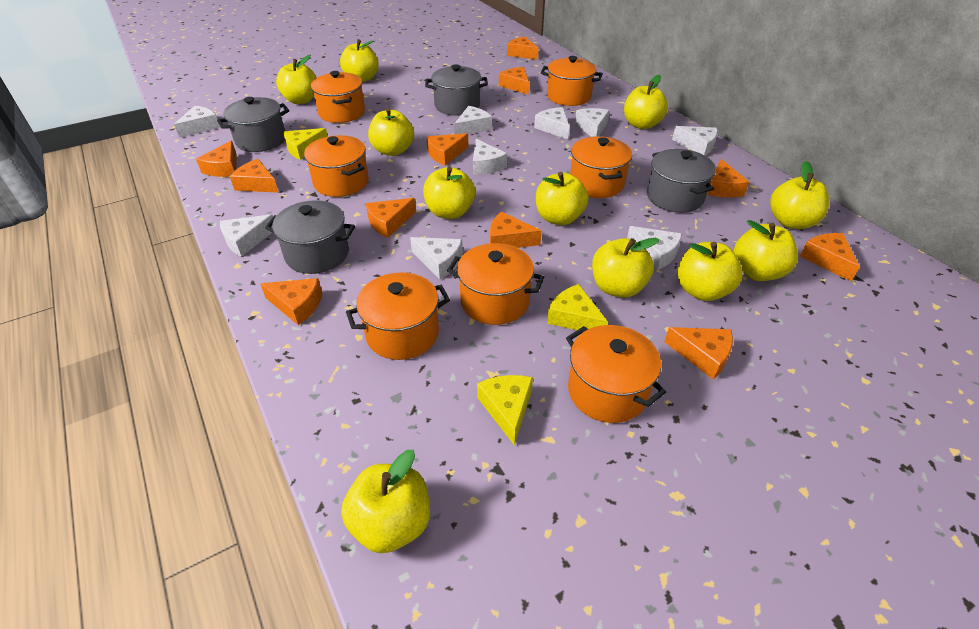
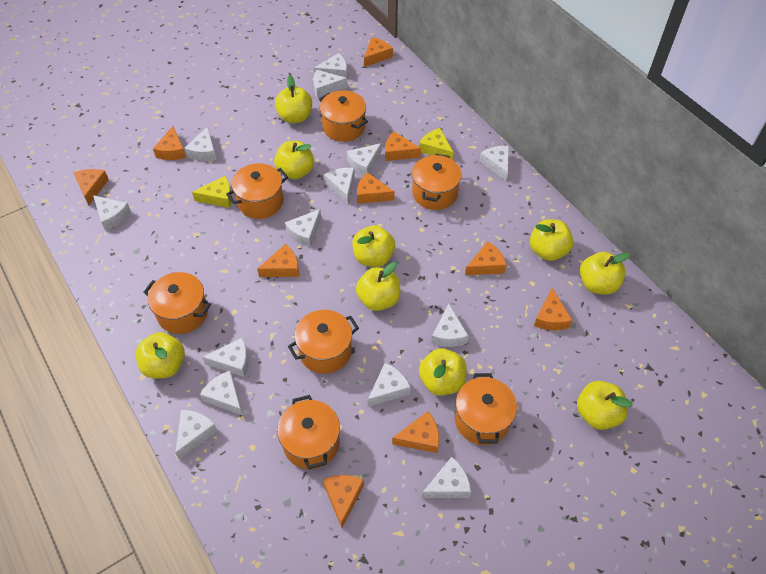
grey pot: [217,97,289,152] [265,200,355,274] [425,64,488,116] [647,149,716,213] = 4 -> none = 0
orange cheese: [196,141,237,177] [230,159,279,193] [260,278,322,325] [366,198,416,238] [427,133,469,165] [490,212,542,248] [499,67,529,95] [507,36,539,60] [664,327,733,380] [707,159,749,198] [800,233,860,281] = 11 -> [73,169,109,205] [153,126,186,160] [257,244,299,277] [323,475,364,528] [357,172,395,204] [364,37,393,67] [385,131,421,161] [392,411,439,453] [465,242,506,275] [534,288,572,330] = 10
white cheese: [174,106,220,138] [220,214,273,257] [410,237,463,279] [454,106,492,134] [473,139,507,175] [534,107,569,139] [575,108,609,137] [627,226,682,270] [672,126,718,156] = 9 -> [93,195,131,231] [175,410,218,459] [184,126,216,161] [200,371,243,415] [202,338,249,377] [285,209,321,247] [313,70,347,98] [314,53,347,78] [324,168,355,204] [347,143,381,175] [368,363,411,407] [422,457,471,498] [431,303,469,347] [479,146,509,181] = 14
yellow apple: [276,55,317,104] [340,39,379,82] [341,450,430,553] [368,108,414,156] [423,167,475,219] [536,172,589,225] [592,238,659,298] [624,74,668,129] [677,242,742,301] [734,220,798,281] [770,161,829,229] = 11 -> [136,332,185,378] [274,141,314,180] [275,75,312,123] [352,225,395,267] [356,262,400,311] [419,348,467,396] [530,219,574,261] [577,381,633,430] [580,252,630,294] = 9
yellow cheese: [284,128,328,160] [477,375,533,445] [547,284,608,330] = 3 -> [192,176,232,208] [419,128,453,160] = 2

